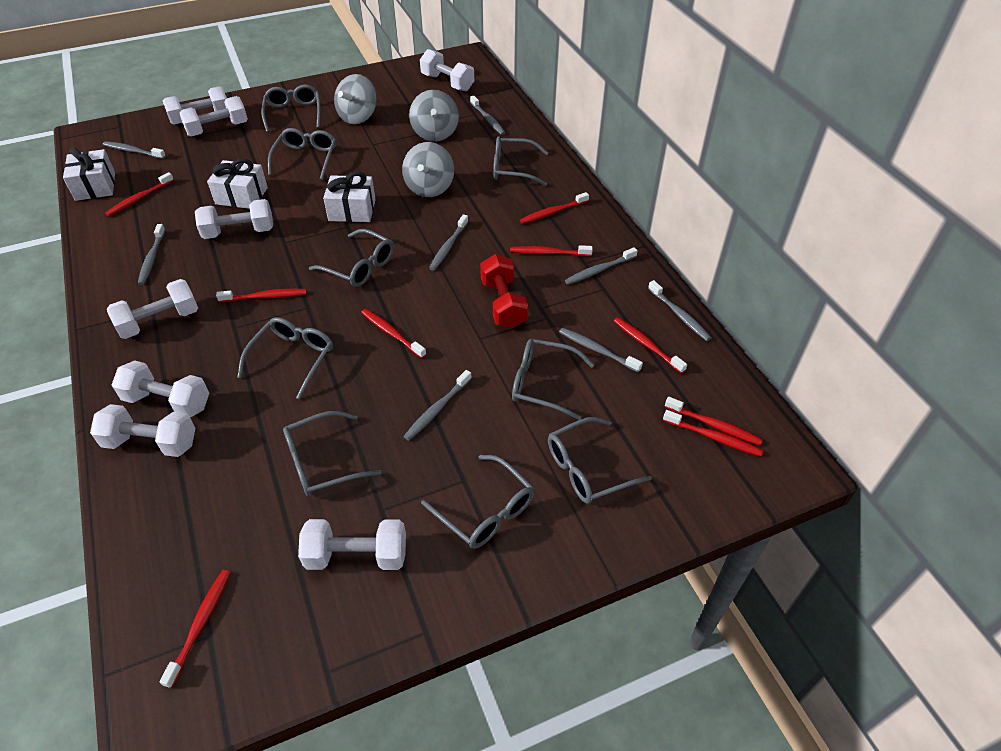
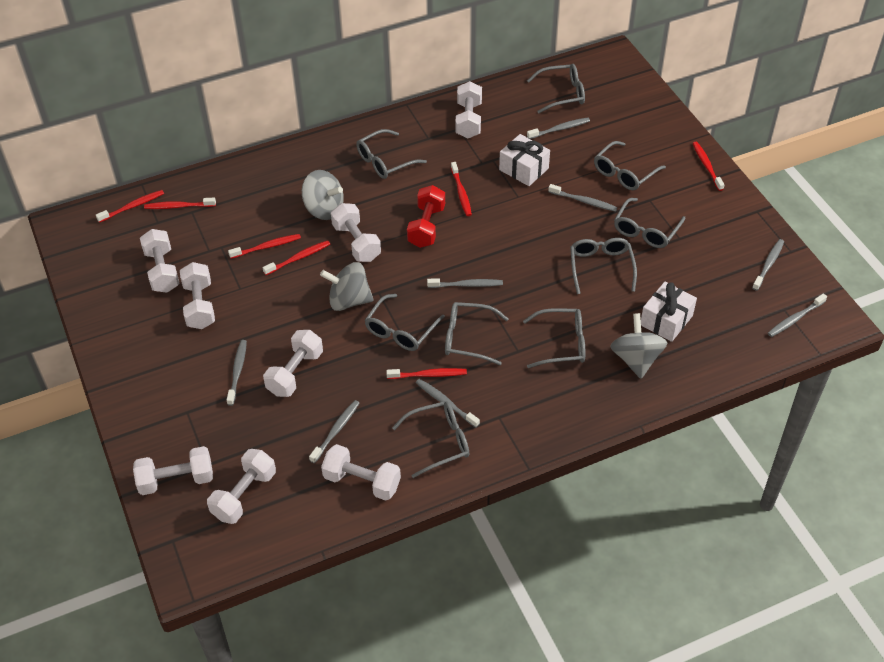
red toothbrush: [105,172,174,217] [160,570,231,688] [216,289,307,302] [361,309,426,358] [510,245,593,256] [520,192,589,224] [614,317,687,374] [663,410,764,457] [665,397,763,446] = 9 -> [96,190,164,223] [144,198,216,209] [228,234,301,259] [263,240,330,275] [386,368,467,379] [451,162,472,216] [692,142,725,191] = 7
white gift: [63,147,115,201] [207,159,268,209] [323,172,376,222] = 3 -> [499,134,550,186] [641,282,697,342] = 2

